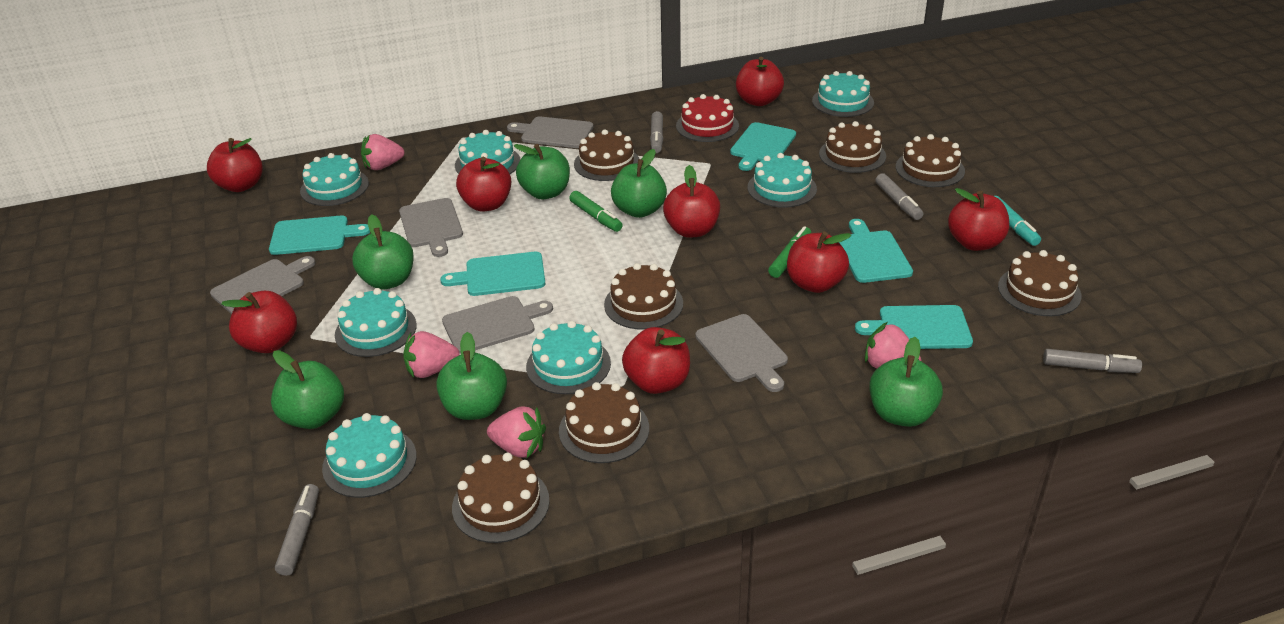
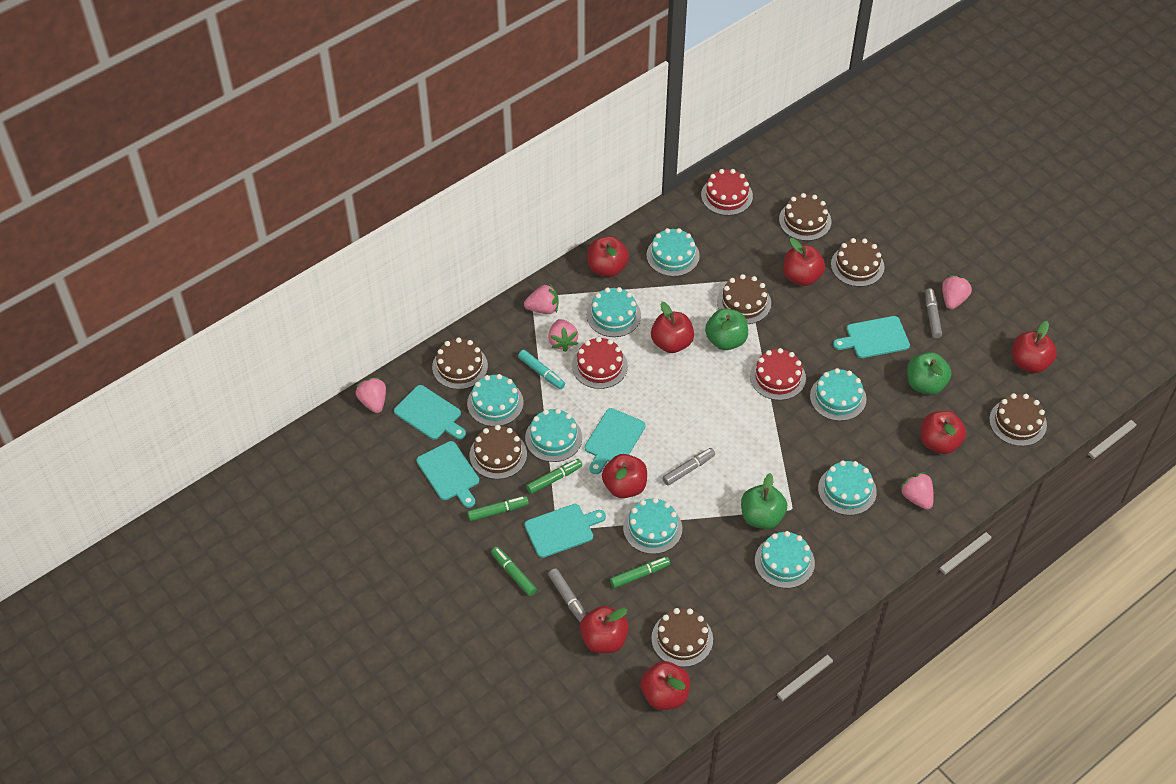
green apple: [271,350,344,429] [352,214,414,290] [436,332,507,420] [514,144,570,199] [611,149,667,218] [869,337,943,427] = 6 -> [705,308,748,350] [741,473,787,529] [907,352,951,395] = 3
green marker: [569,191,623,232] [768,226,811,278] = 2 -> [467,496,529,521] [491,547,537,596] [526,459,582,494] [610,556,670,588] = 4
grey cutting board: [210,256,315,314] [399,198,463,257] [442,296,553,354] [507,116,594,148] [696,314,788,392] = 5 -> none = 0
grey marker: [275,484,319,576] [650,111,663,153] [875,173,923,220] [1043,349,1142,373] = 4 -> [548,568,586,623] [662,448,715,486] [925,288,942,338] = 3
pink strawberry: [361,134,404,170] [403,331,460,378] [487,407,546,458] [865,322,921,369] = 4 -> [356,377,386,413] [524,283,559,314] [548,319,578,352] [899,472,934,510] [942,275,973,309] = 5
red cake: [676,94,739,142] = 1 -> [572,337,628,389] [701,169,753,216] [750,348,806,400] = 3
turquoise cake: [300,153,369,206] [322,413,417,498] [335,288,417,357] [455,130,520,174] [526,321,611,394] [748,153,817,208] [812,71,874,117] = 7 -> [467,374,524,427] [525,408,582,462] [587,287,641,337] [623,498,682,554] [646,228,700,277] [755,531,815,588] [810,368,867,421] [818,460,877,515] = 8

